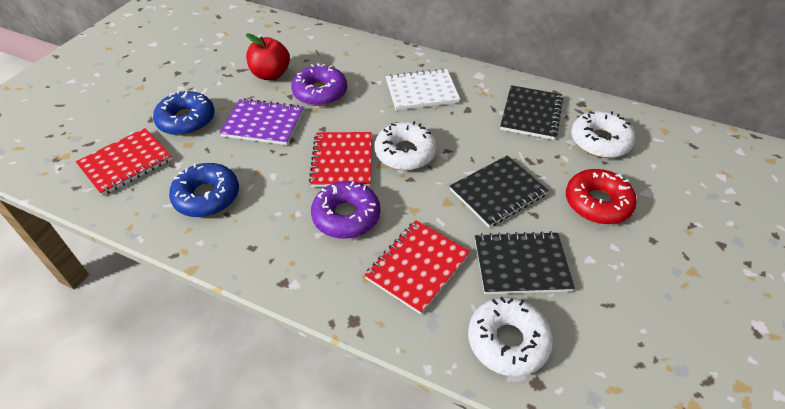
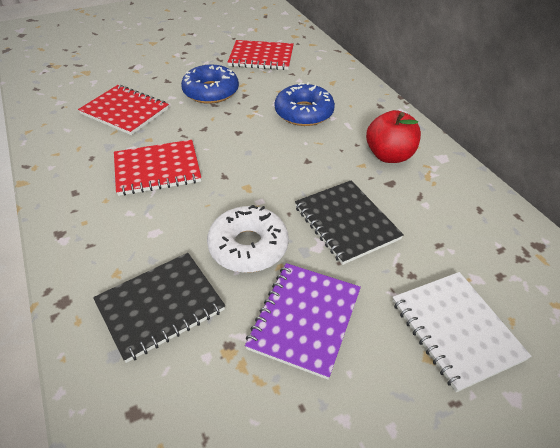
black notebook: [450,155,549,227] [475,231,575,294] [500,85,563,140] = 3 -> [93,253,225,363] [295,180,404,265] = 2
purple donut: [291,63,347,106] [311,181,380,239] = 2 -> none = 0
red donut: [566,169,637,224] = 1 -> none = 0
white donut: [374,121,437,170] [468,297,553,377] [571,111,635,158] = 3 -> [207,205,289,273] = 1

